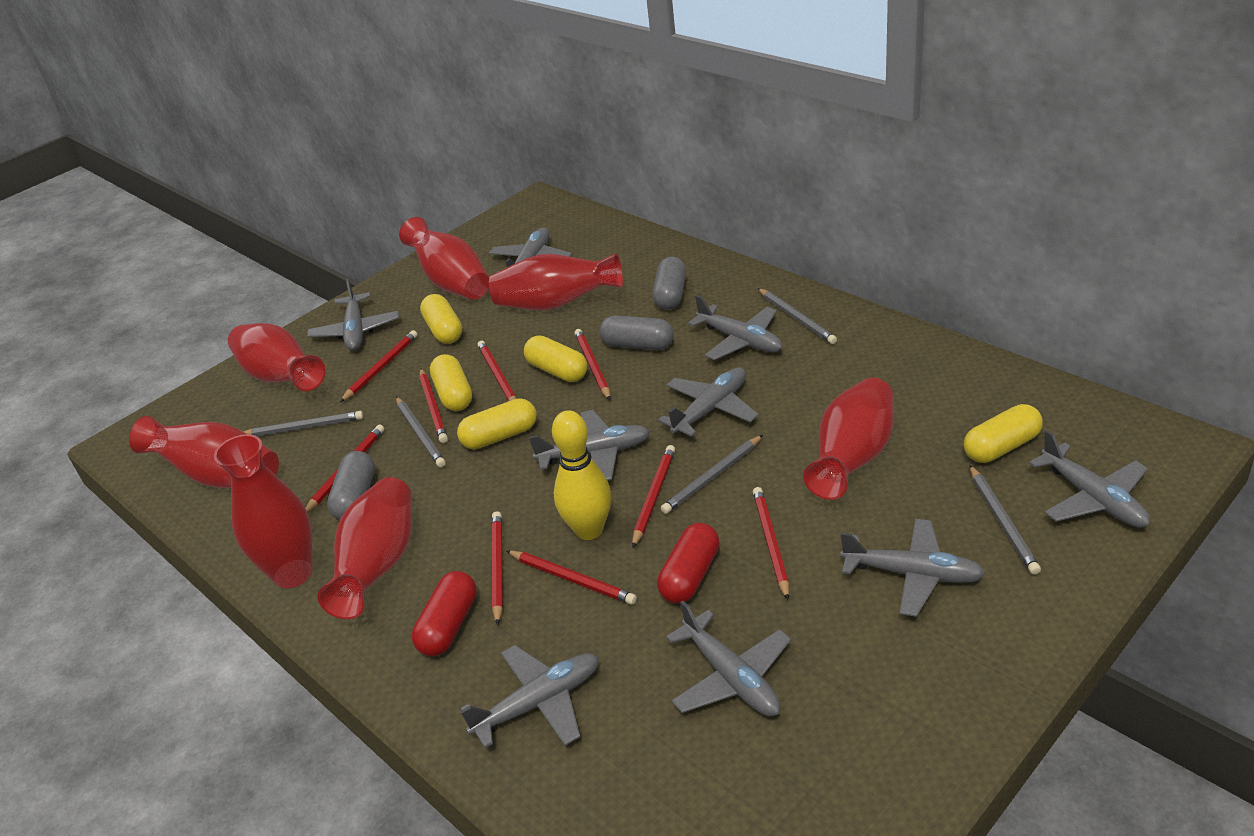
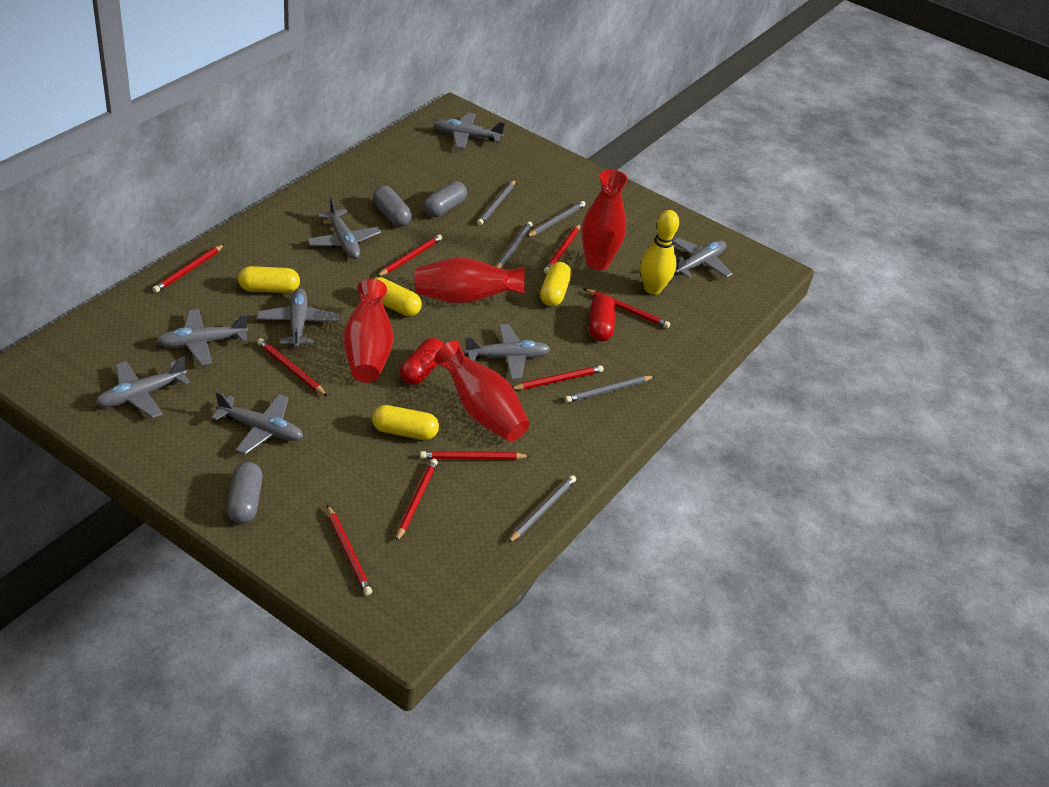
grey plane: [307,278,399,351] [460,645,599,748] [489,228,572,273] [529,410,650,481] [658,368,759,437] [666,601,791,717] [688,295,782,360] [840,519,986,617] [1029,430,1150,528] = 9 -> [96,357,190,418] [156,309,249,365] [211,392,303,455] [257,288,339,348] [307,197,381,259] [433,112,505,149] [464,324,550,380] [673,238,733,278] = 8
red vase: [129,416,279,488] [214,434,313,588] [228,323,325,391] [317,477,412,619] [399,217,489,300] [489,253,623,310] [803,378,894,500] = 7 -> [344,278,393,383] [415,257,525,304] [434,340,530,442] [582,170,628,270] = 4
yellow capsule: [420,294,462,344] [430,354,472,411] [457,398,537,449] [524,335,587,382] [964,404,1043,463] = 5 -> [238,266,300,293] [372,405,439,440] [374,277,422,316] [540,262,571,306] = 4

